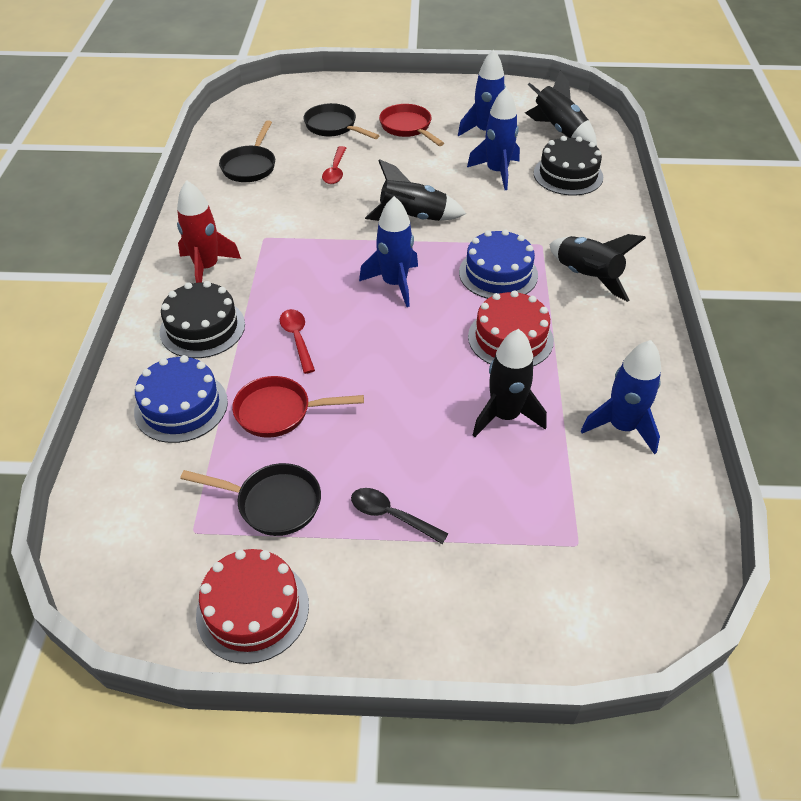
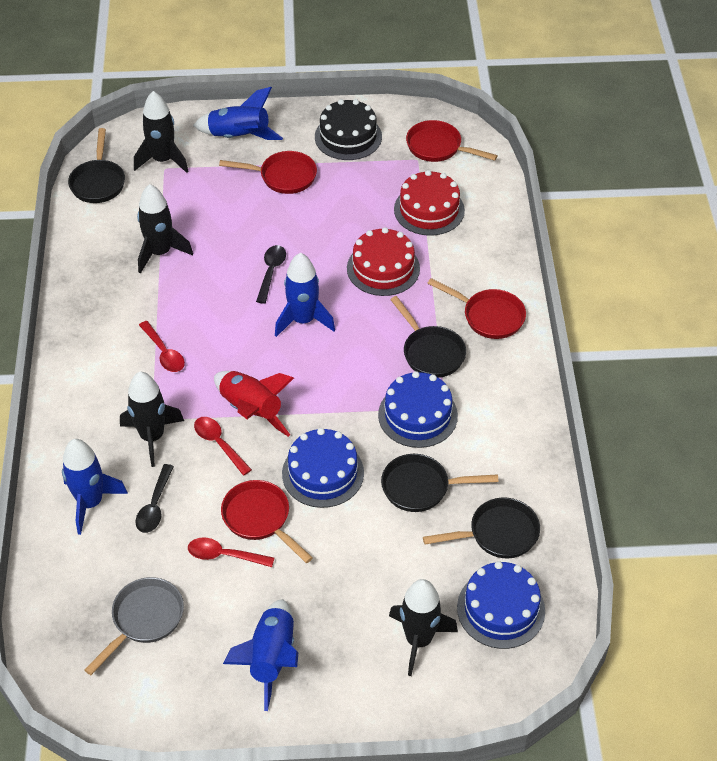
black cake: [160,281,245,358] [534,136,603,196] = 2 -> [315,99,382,160] = 1
black pan: [180,463,321,536] [219,120,275,182] [304,103,379,139] = 3 -> [68,128,125,203] [381,454,498,512] [390,296,466,378] [423,498,540,558] = 4
black spoon: [351,488,448,544] = 1 -> [136,464,174,533] [256,245,286,304] = 2
blue cake: [134,355,228,443] [459,229,538,299] = 2 -> [282,428,364,508] [378,371,458,448] [457,561,545,649] = 3
grey pan: none = 0 -> [84,577,184,675] = 1
red pan: [232,376,364,438] [379,104,444,146] = 2 -> [219,151,317,194] [221,480,313,563] [406,120,498,162] [427,278,526,339] = 4
red spoon: [280,309,315,374] [322,146,346,184] = 2 -> [139,321,185,372] [188,537,274,567] [194,417,252,475] = 3

